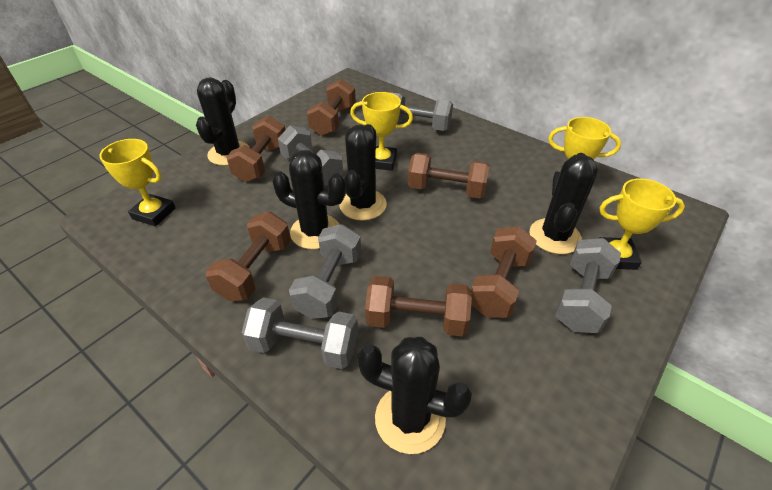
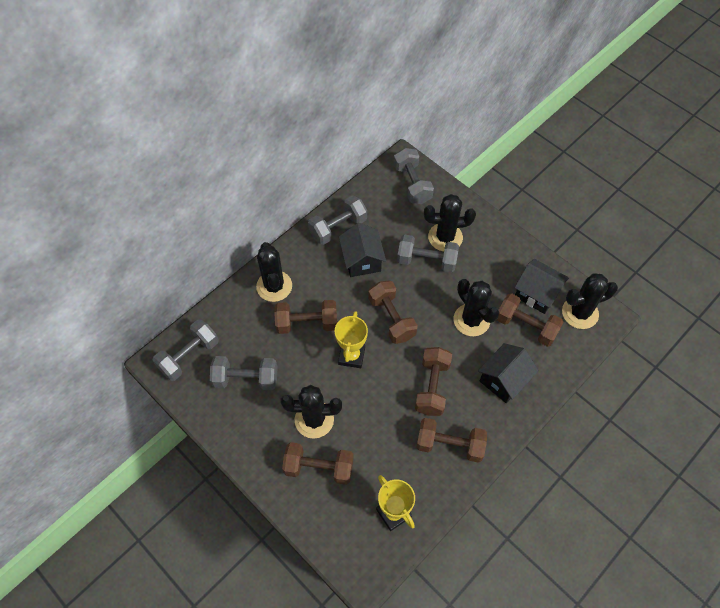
black house: none = 0 -> [339,223,386,277] [478,343,539,403] [514,259,569,314] = 3
yellow trophy: [100,139,176,227] [350,92,413,171] [548,117,621,196] [599,178,685,270] = 4 -> [335,311,368,368] [376,475,415,531] = 2

